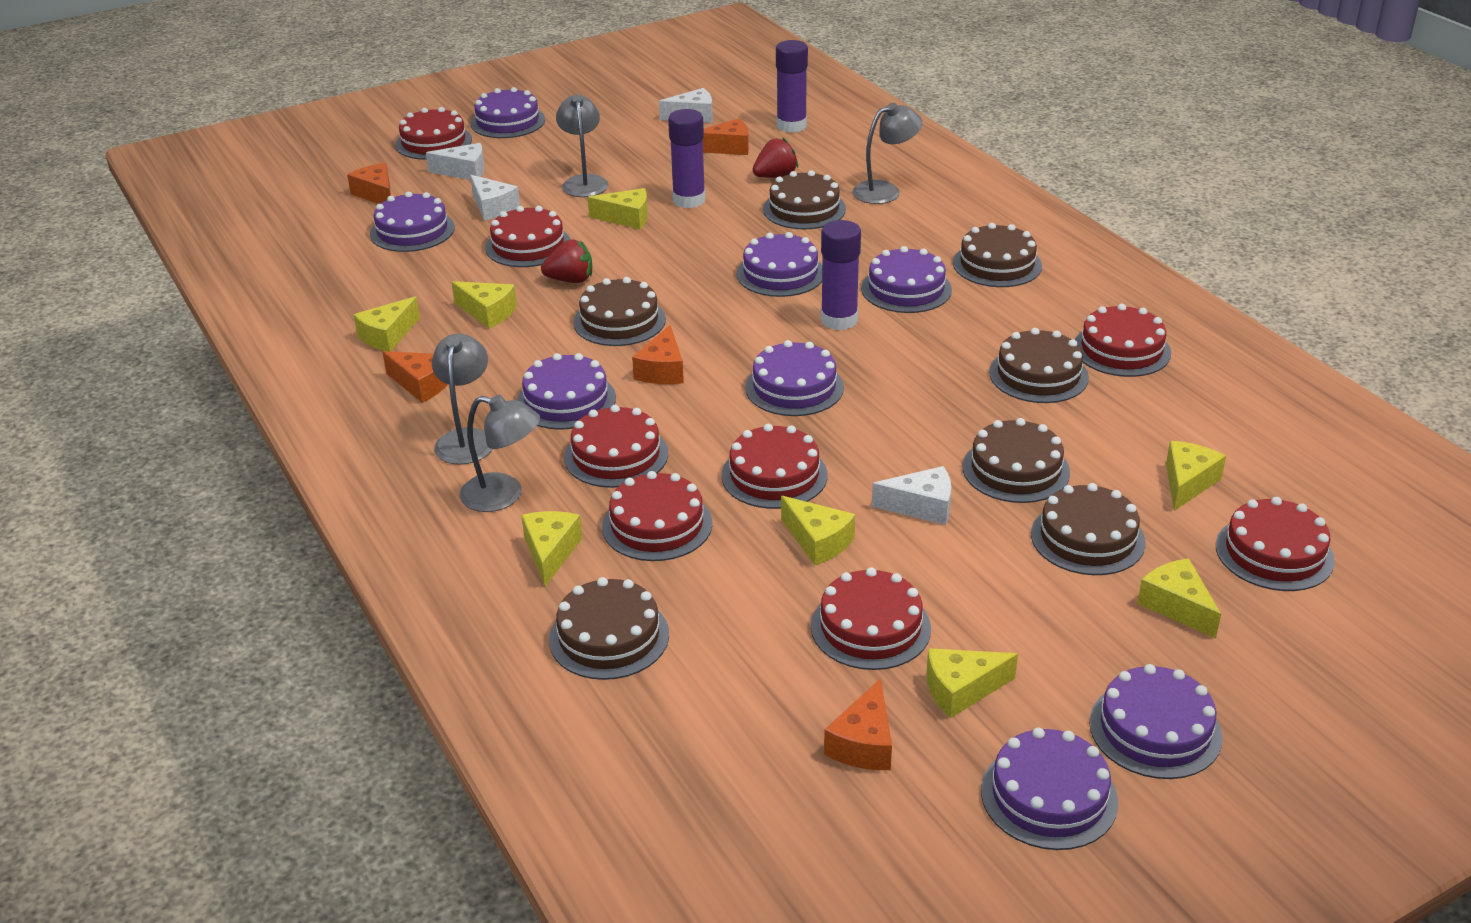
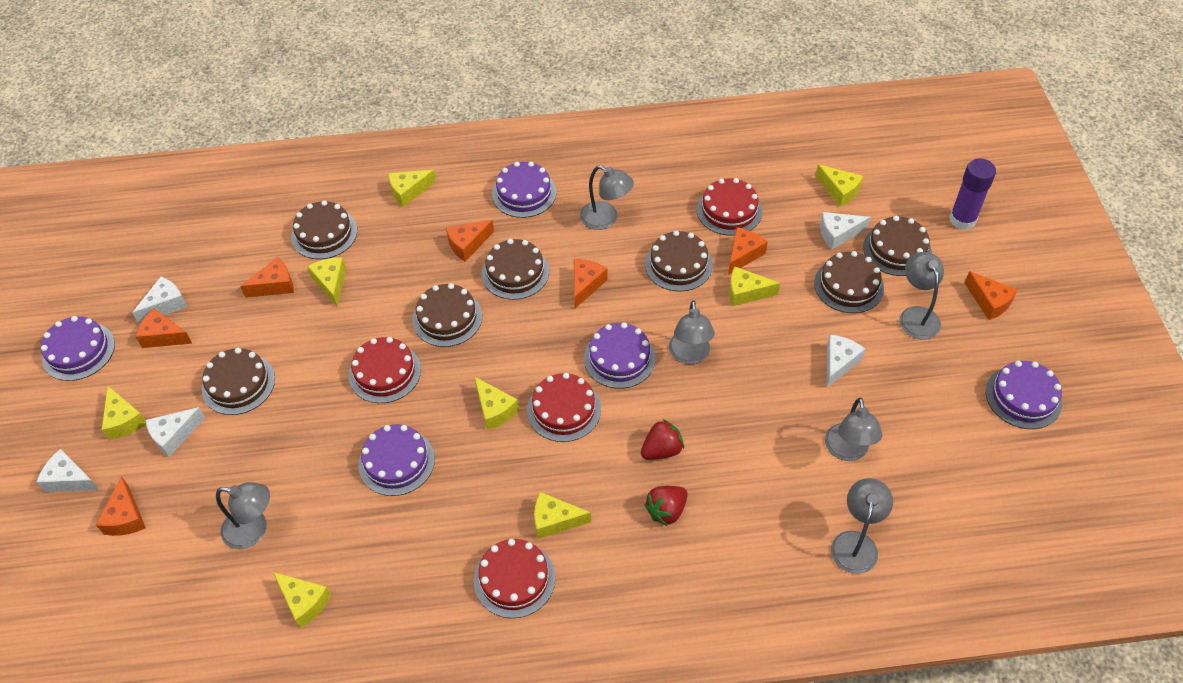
grey lamp: [432,334,492,465] [459,395,540,512] [556,94,608,197] [852,103,922,204] = 4 -> [216,482,270,549] [580,165,634,230] [669,300,715,364] [825,398,882,461] [831,478,893,574] [899,252,944,339] = 6
orange cheese: [347,163,391,204] [382,351,448,403] [632,325,684,384] [703,118,749,155] [824,678,892,770] = 5 -> [96,476,146,536] [135,308,192,348] [240,257,294,298] [446,220,494,262] [574,259,608,308] [728,227,768,275] [965,271,1018,320] = 7
purple cake: [370,191,455,252] [470,87,545,138] [517,353,616,430] [736,232,822,297] [745,340,844,416] [861,246,952,313] [981,727,1118,850] [1089,664,1222,779] = 8 -> [41,316,115,381] [358,424,435,496] [492,162,556,218] [584,322,656,388] [986,361,1062,429] = 5
purple glue stick: [668,109,706,208] [776,40,808,133] [821,220,861,330] = 3 -> [949,158,996,230] = 1
red cake: [395,107,472,160] [485,206,571,267] [564,405,668,488] [602,471,712,561] [721,424,828,509] [811,567,931,670] [1075,304,1171,377] [1216,497,1335,591] = 8 -> [349,337,421,403] [474,539,555,618] [527,373,601,442] [697,178,762,236] = 4
white cheese: [426,143,484,180] [470,175,520,220] [659,88,713,123] [872,466,951,525] = 4 -> [37,449,99,492] [132,277,187,324] [146,407,205,457] [820,212,871,250] [827,335,865,387] = 5

